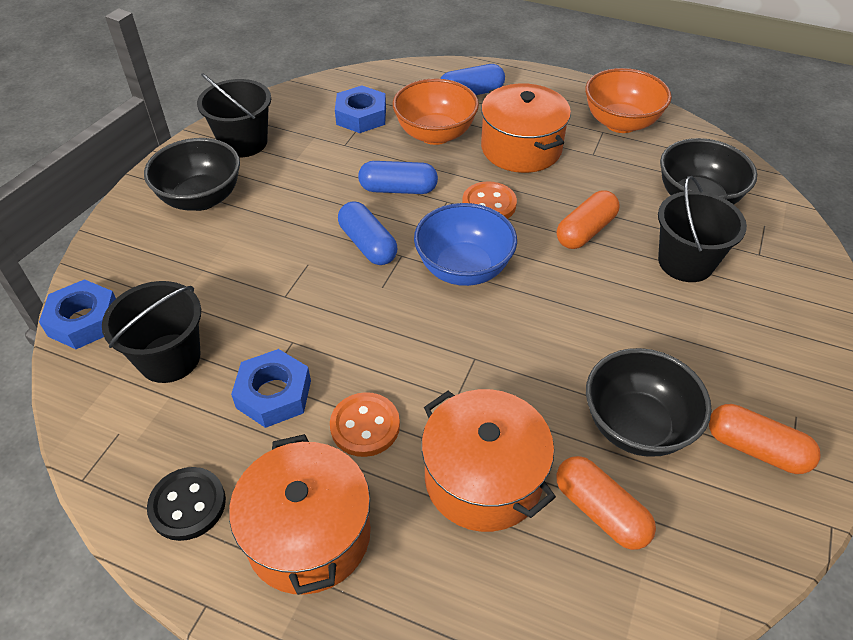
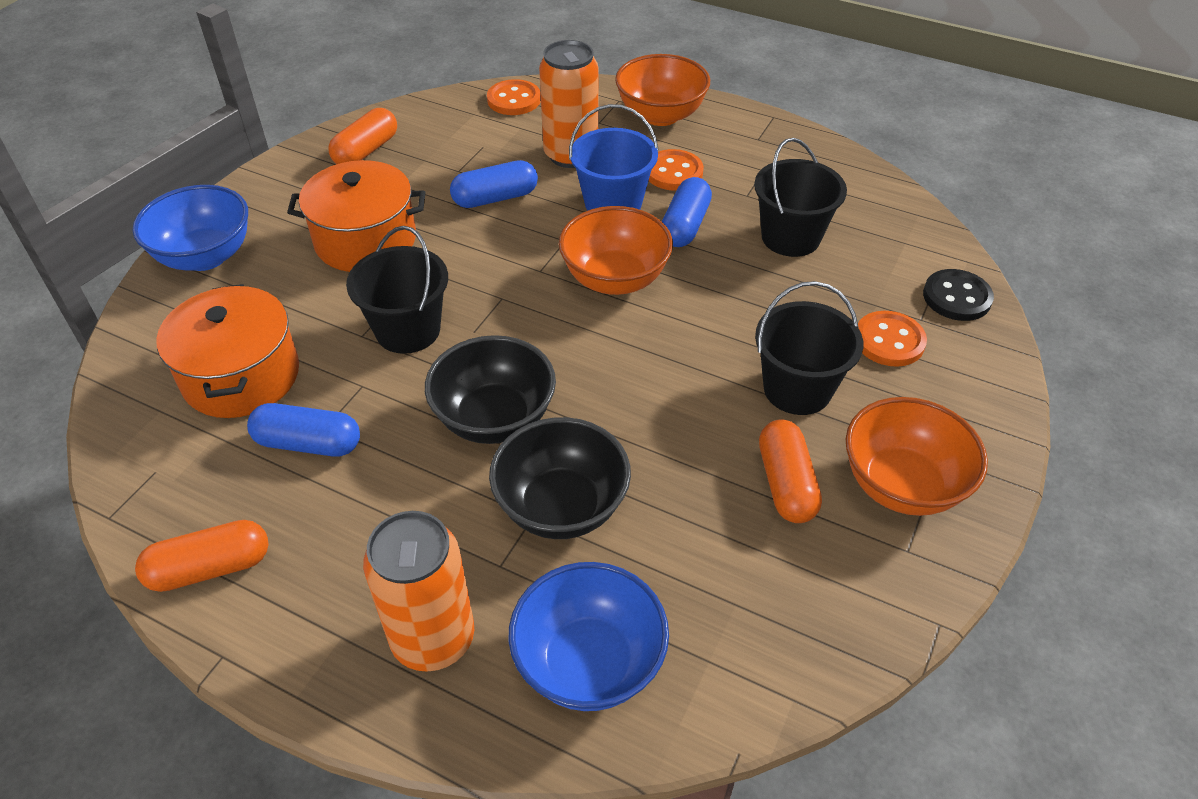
black bowl: [144,138,240,211] [586,348,712,457] [660,138,757,204] = 3 -> [425,335,556,444] [489,417,631,539] = 2
blue bowl: [414,203,517,286] = 1 -> [133,185,248,271] [508,562,669,711] = 2
blue bucket: none = 0 -> [569,104,659,211] = 1
blue nut: [39,279,116,349] [231,349,311,428] [335,85,386,133] = 3 -> none = 0
orange bowl: [393,79,479,145] [585,68,672,133] = 2 -> [559,206,673,295] [615,54,710,126] [846,397,988,516] = 3
orange button: [330,392,400,457] [462,181,517,219] = 2 -> [487,79,541,115] [649,149,704,191] [858,311,927,367] = 3
orange can: none = 0 -> [363,511,474,672] [539,40,598,168] = 2
orange pot: [229,434,371,595] [421,389,556,532] [481,83,571,173] = 3 -> [156,284,299,418] [287,160,425,272] = 2

